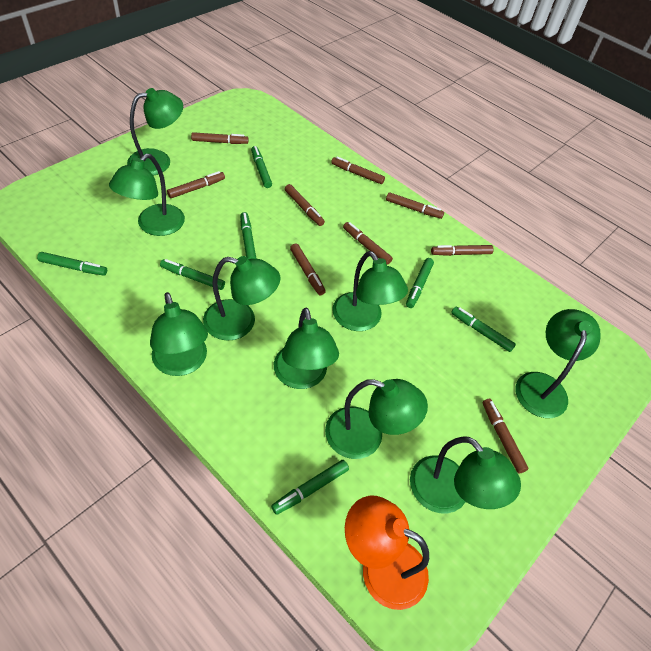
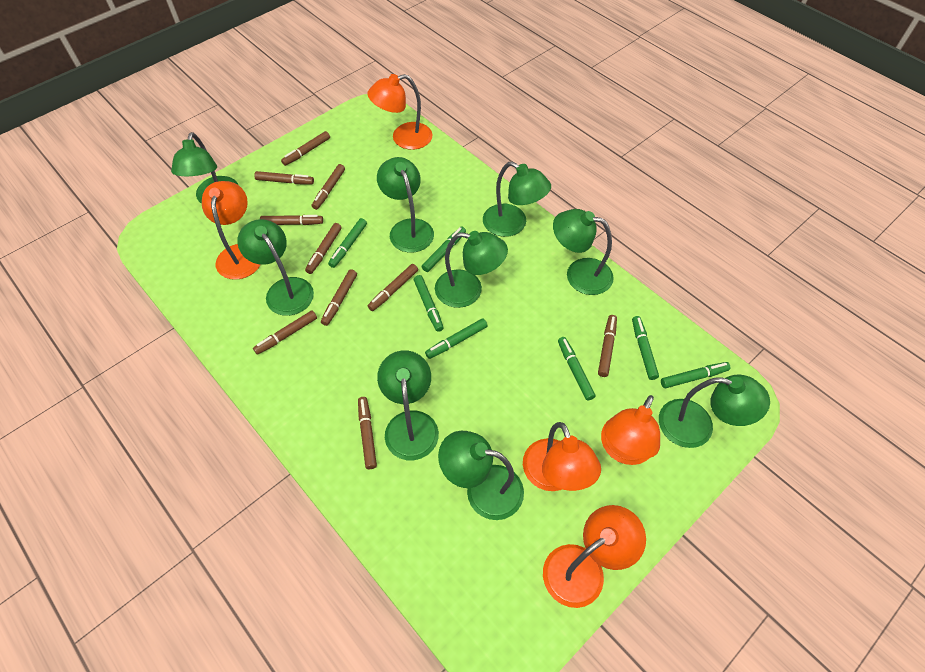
brown marker: [167,171,225,198] [191,132,248,144] [285,184,325,226] [290,243,326,295] [331,157,385,184] [343,222,393,265] [386,192,444,219] [431,245,494,256] [483,399,529,473] = 9 -> [253,311,317,355] [254,171,314,185] [260,215,323,225] [281,131,330,166] [305,223,342,274] [312,164,345,210] [321,269,357,326] [358,397,377,469] [368,264,418,311] [598,315,617,377] = 10
orange lamp: [345,496,429,610] = 1 -> [202,181,261,280] [367,74,432,150] [523,422,601,491] [543,505,646,608] [601,395,660,465] = 5

